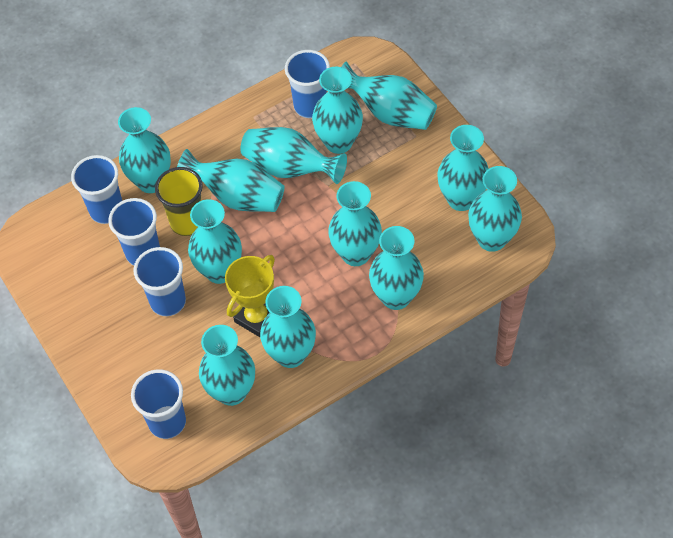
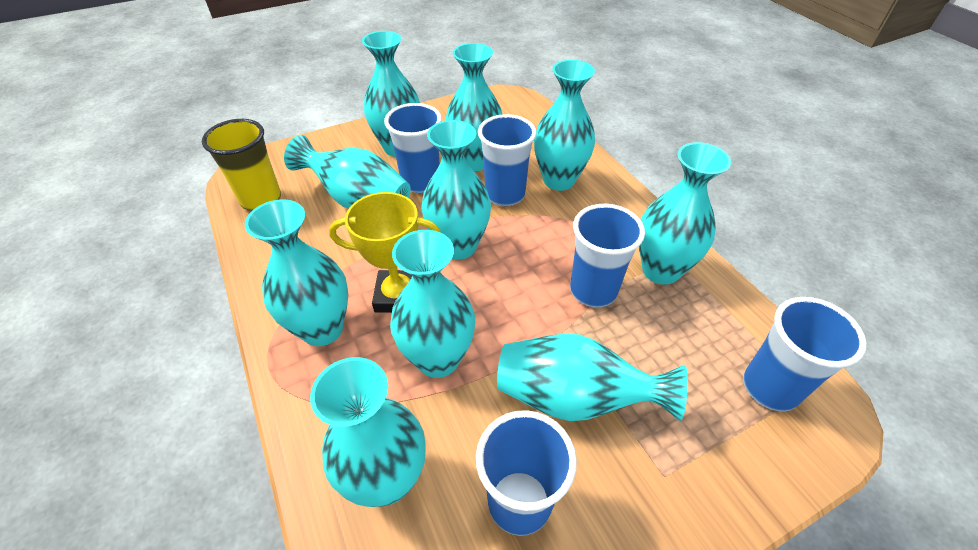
turquoise vase: [118,107,171,193] [177,149,285,212] [188,199,242,284] [199,325,255,406] [240,127,347,184] [260,286,316,368] [312,67,363,154] [328,181,382,266] [341,62,437,130] [369,226,424,310] [437,125,489,211] [468,166,522,252] = 12 -> [245,199,348,346] [284,135,411,209] [310,357,425,507] [362,31,420,157] [390,230,475,378] [421,120,491,260] [445,43,502,171] [497,334,688,421] [534,60,595,191] [639,142,731,285] = 10

